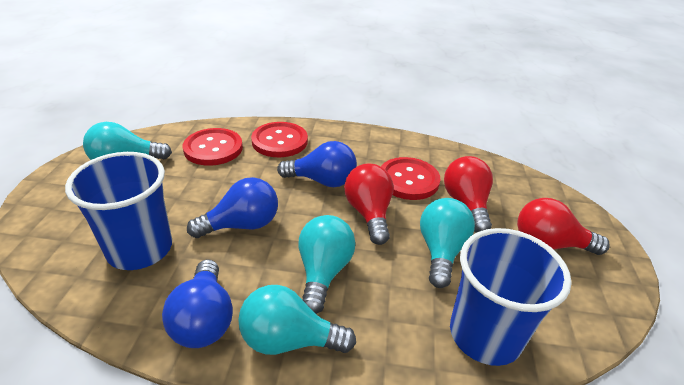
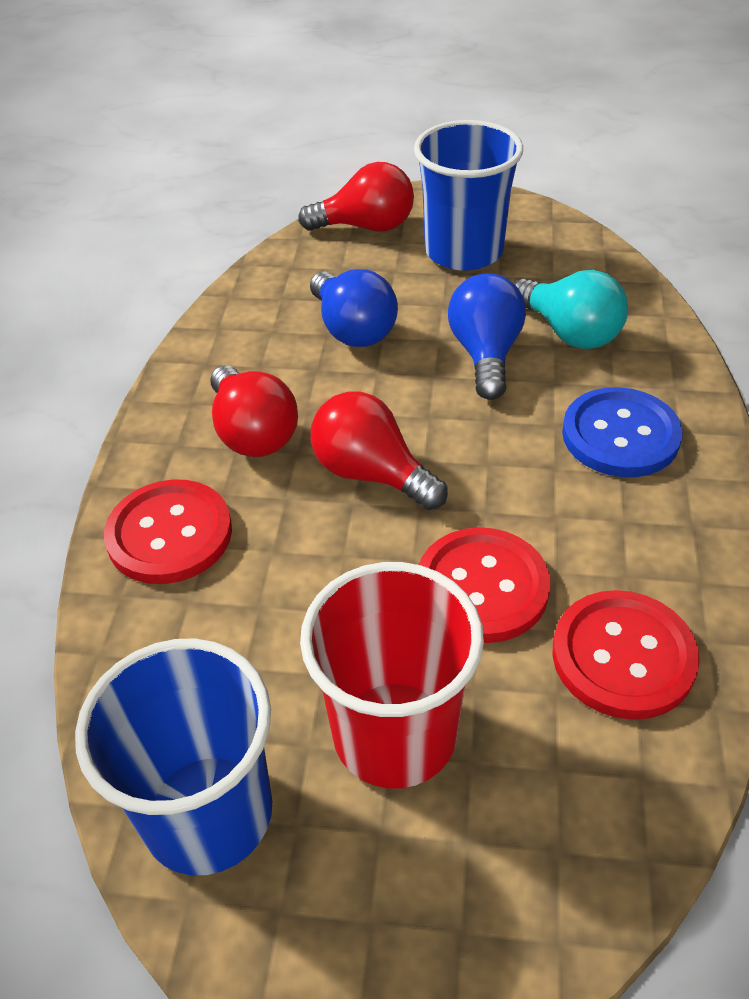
blue button: none = 0 -> [562,387,683,477] = 1
blue light bulb: [162,259,233,348] [187,177,278,238] [277,141,357,187] = 3 -> [310,269,398,347] [448,273,526,400] = 2
red cup: none = 0 -> [300,562,484,788] = 1
turquoise light bulb: [83,122,172,160] [238,285,356,355] [299,215,356,314] [420,198,475,288] = 4 -> [514,270,628,349] = 1

